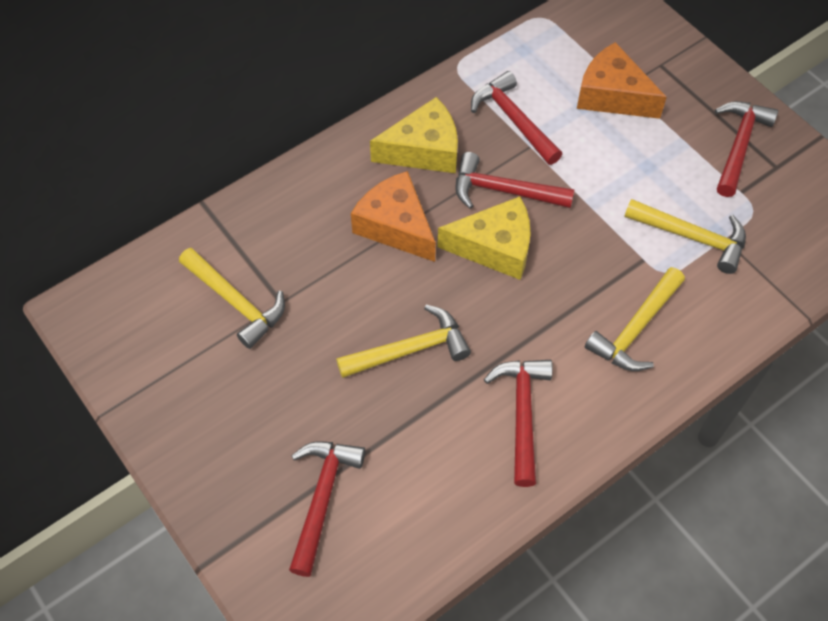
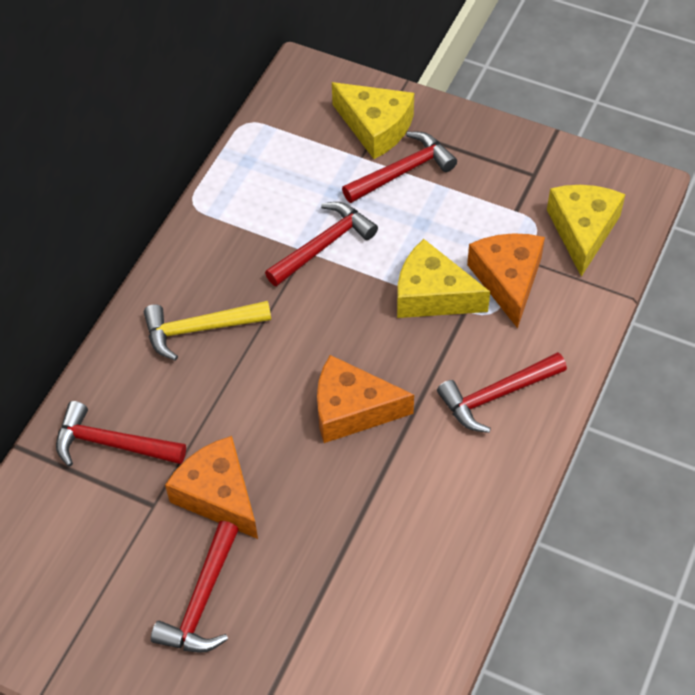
orange cheese: [351,171,436,262] [577,42,667,119] = 2 -> [165,436,258,539] [317,355,414,443] [467,233,545,328] = 3
yellow cheese: [370,97,458,173] [437,196,531,280] = 2 -> [332,82,414,159] [397,239,490,318] [547,185,625,277] = 3
yellow hammer: [179,248,285,349] [336,305,471,378] [585,267,685,371] [624,199,746,274] = 4 -> [144,301,271,361] = 1

